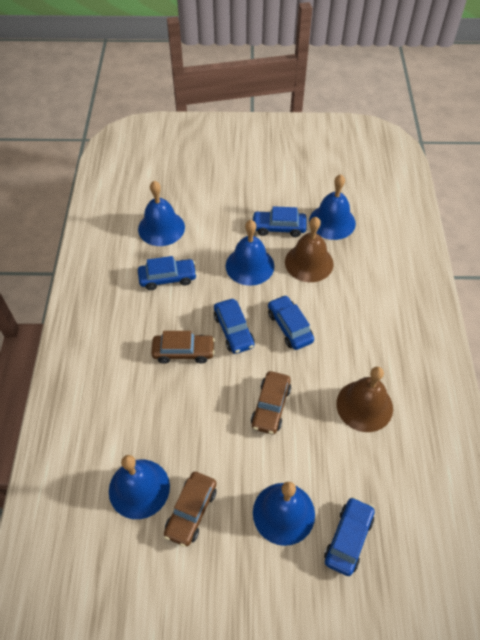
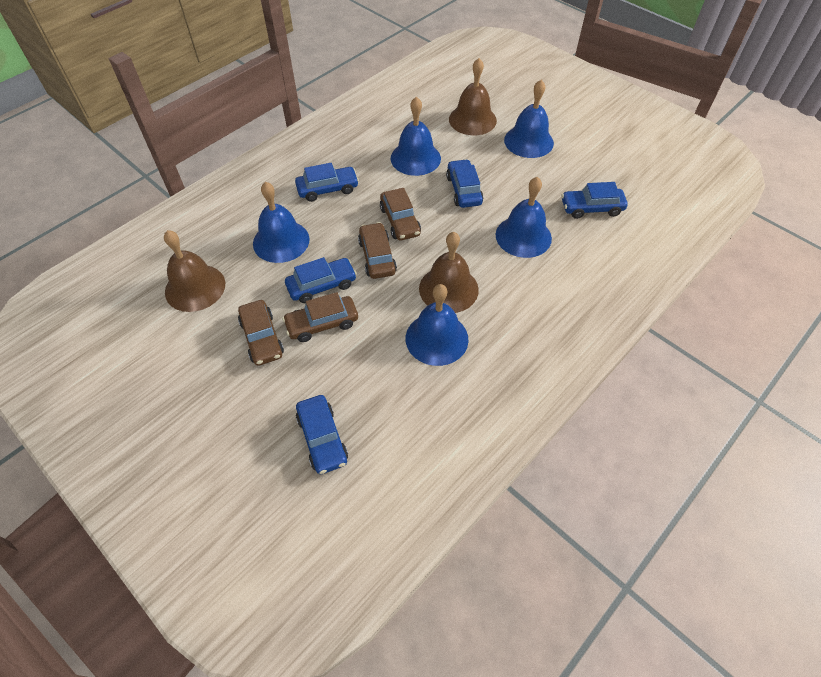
brown bell: [285,217,334,282] [336,367,393,432] = 2 -> [164,230,225,312] [419,232,479,313] [449,58,497,135] = 3
brown car: [151,331,215,364] [164,472,216,547] [251,371,291,434] = 3 -> [238,300,284,366] [282,292,358,342] [358,222,397,279] [380,188,421,241] = 4

